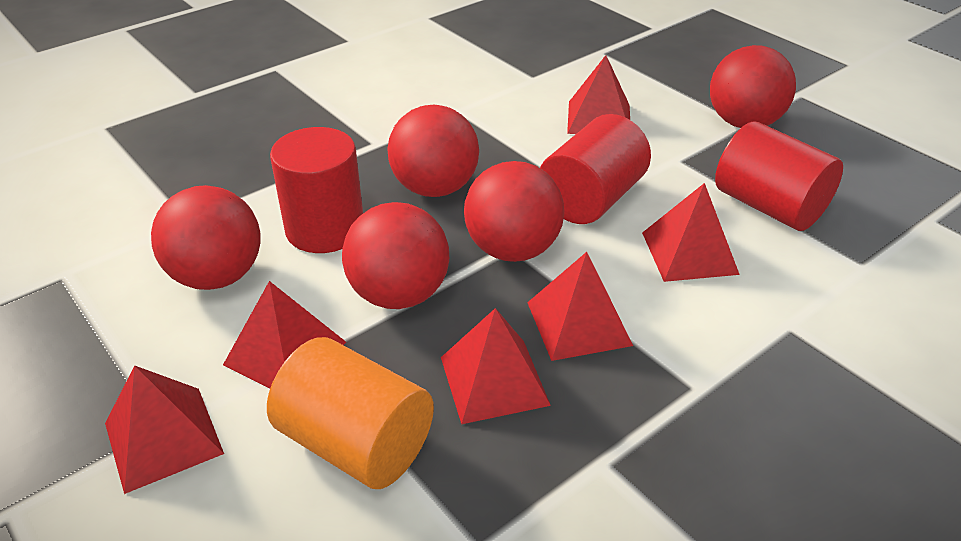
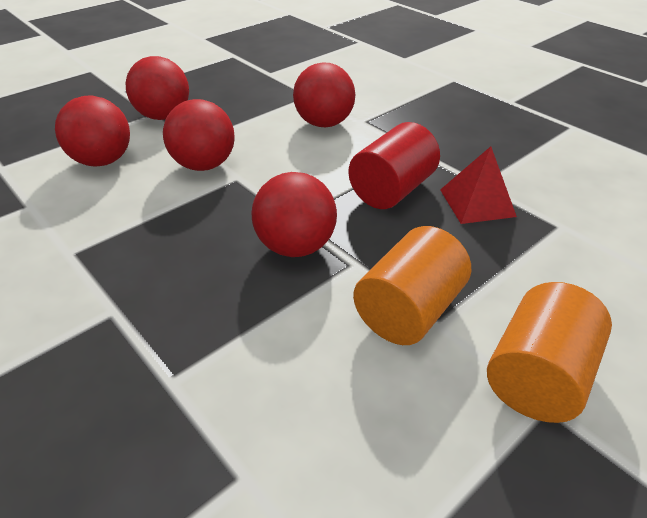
orange cylinder: [267,337,434,489] = 1 -> [353,226,471,345] [487,282,612,423] = 2
red cylinder: [270,127,363,253] [540,114,651,224] [715,122,843,231] = 3 -> [348,122,440,209] = 1
red pyramid: [105,365,224,494] [223,281,346,388] [441,308,551,424] [527,252,633,361] [567,55,630,134] [642,183,740,282] = 6 -> [440,146,517,224] = 1

